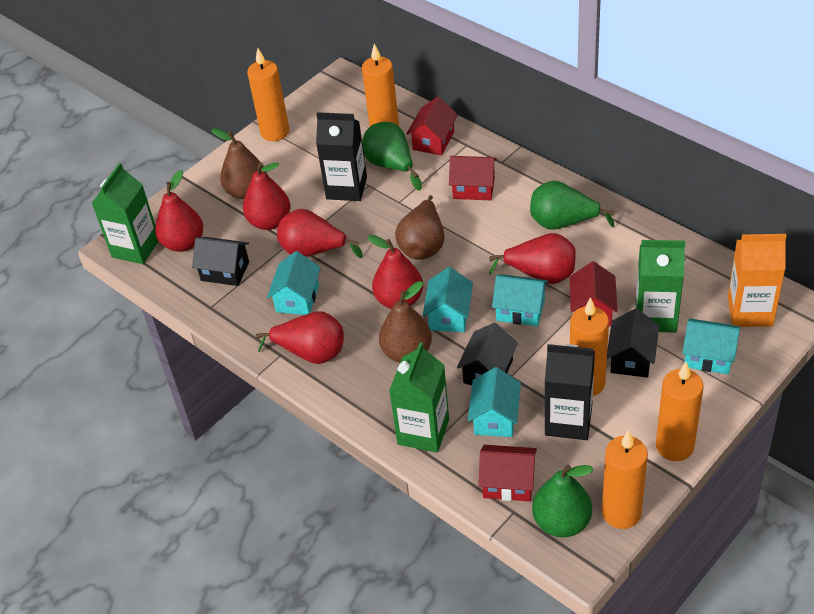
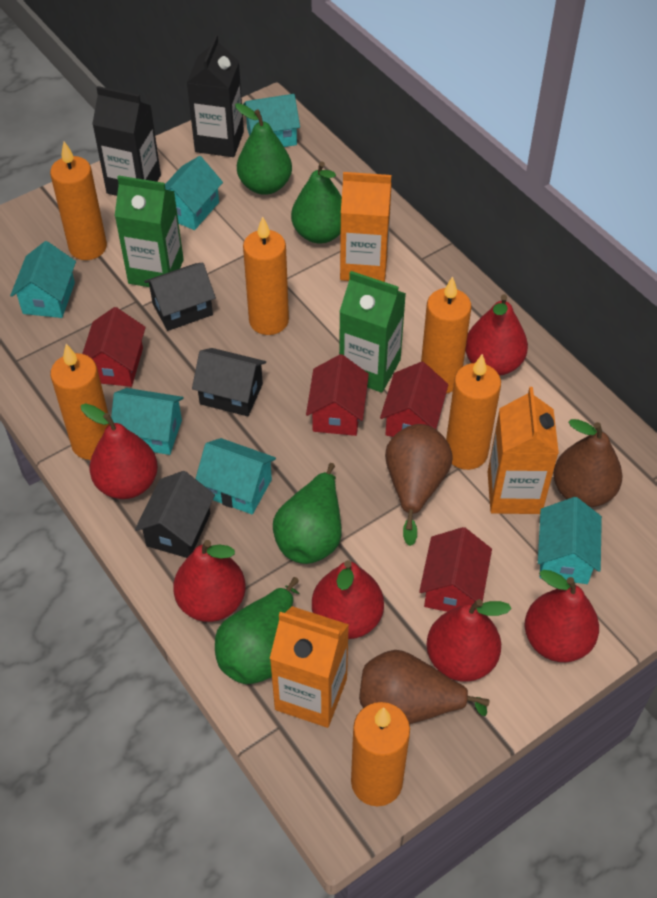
green carton: [92,163,159,264] [389,342,449,453] [635,240,685,333] = 3 -> [115,175,184,287] [339,271,406,393] = 2
green pear: [362,122,422,190] [530,180,615,230] [532,464,594,537] = 3 -> [215,577,299,684] [235,103,292,195] [273,463,342,564] [291,161,342,244] = 4
orange candle: [247,48,290,141] [362,44,399,126] [570,297,609,396] [602,430,648,529] [656,362,704,461] = 5 -> [50,142,107,260] [50,344,110,460] [243,217,289,335] [351,702,410,806] [421,276,471,394] [446,354,501,470] = 6
orange carton: [728,234,787,327] = 1 -> [270,606,349,728] [340,172,392,282] [488,387,559,514] = 3
turquoise house: [267,251,321,315] [423,267,473,332] [468,367,521,437] [492,274,548,327] [682,318,740,374] = 5 -> [10,241,76,318] [111,388,184,455] [165,156,223,230] [195,438,276,514] [243,94,300,147] [538,497,602,584] = 6

